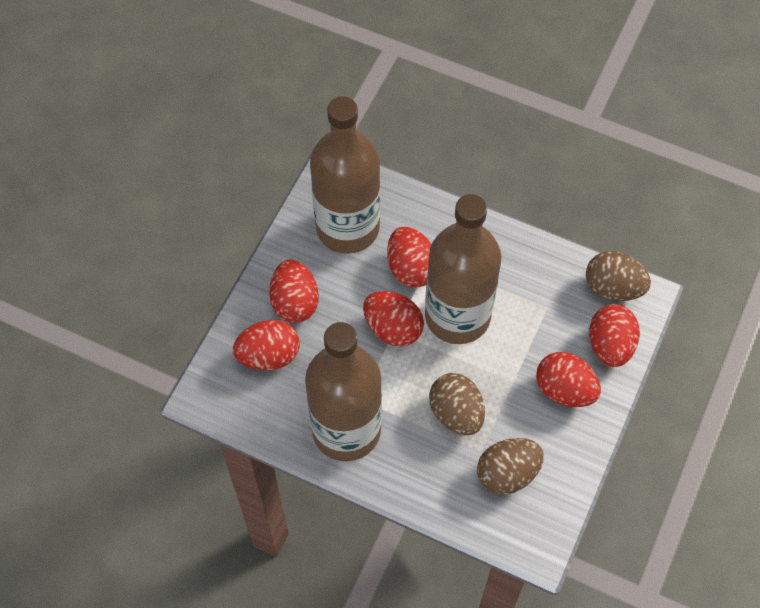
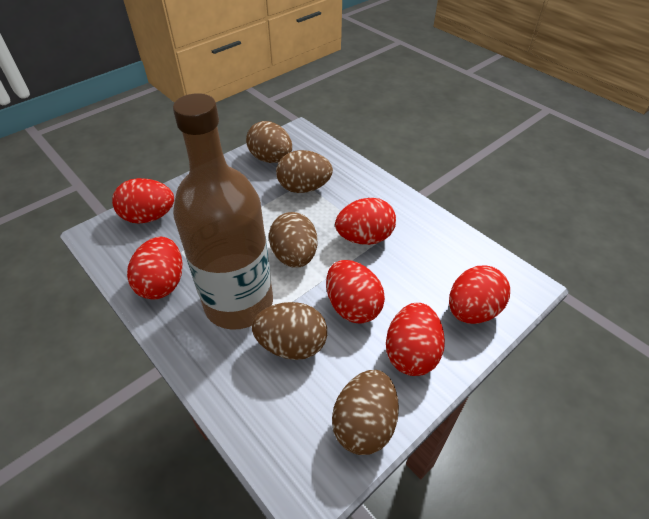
brown bottle: [305,322,382,461] [310,96,380,254] [425,194,501,344] = 3 -> [173,93,273,330] = 1
brown egg: [429,373,485,436] [477,438,544,495] [586,251,651,301] = 3 -> [246,121,292,163] [252,302,327,360] [269,212,318,268] [276,150,333,193] [332,370,399,455] = 5

